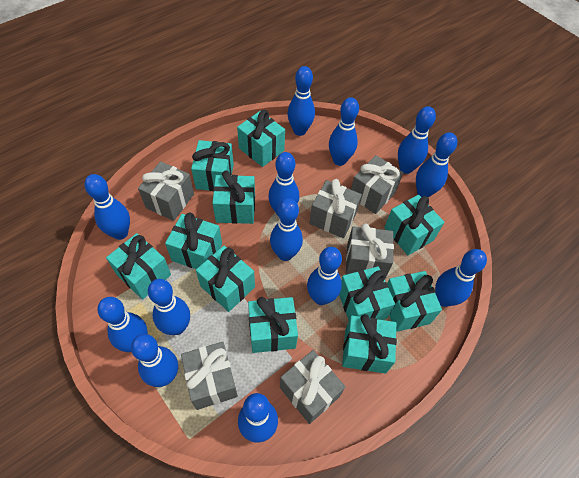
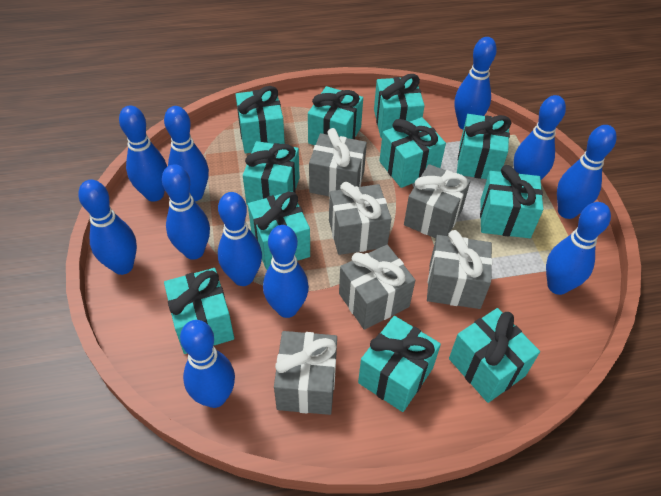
blue bowling pin: [85,174,130,240] [97,297,148,352] [131,334,178,387] [148,279,190,335] [238,393,278,443] [268,152,299,215] [270,198,303,261] [288,66,315,136] [307,247,342,305] [329,97,359,166] [398,106,436,174] [416,132,457,198] [435,249,487,307] = 13 -> [78,180,137,275] [119,105,167,202] [162,164,210,260] [164,106,209,201] [180,320,235,408] [218,192,262,286] [263,225,309,318] [455,37,497,130] [513,95,566,180] [546,202,611,295] [557,125,617,219] = 11

